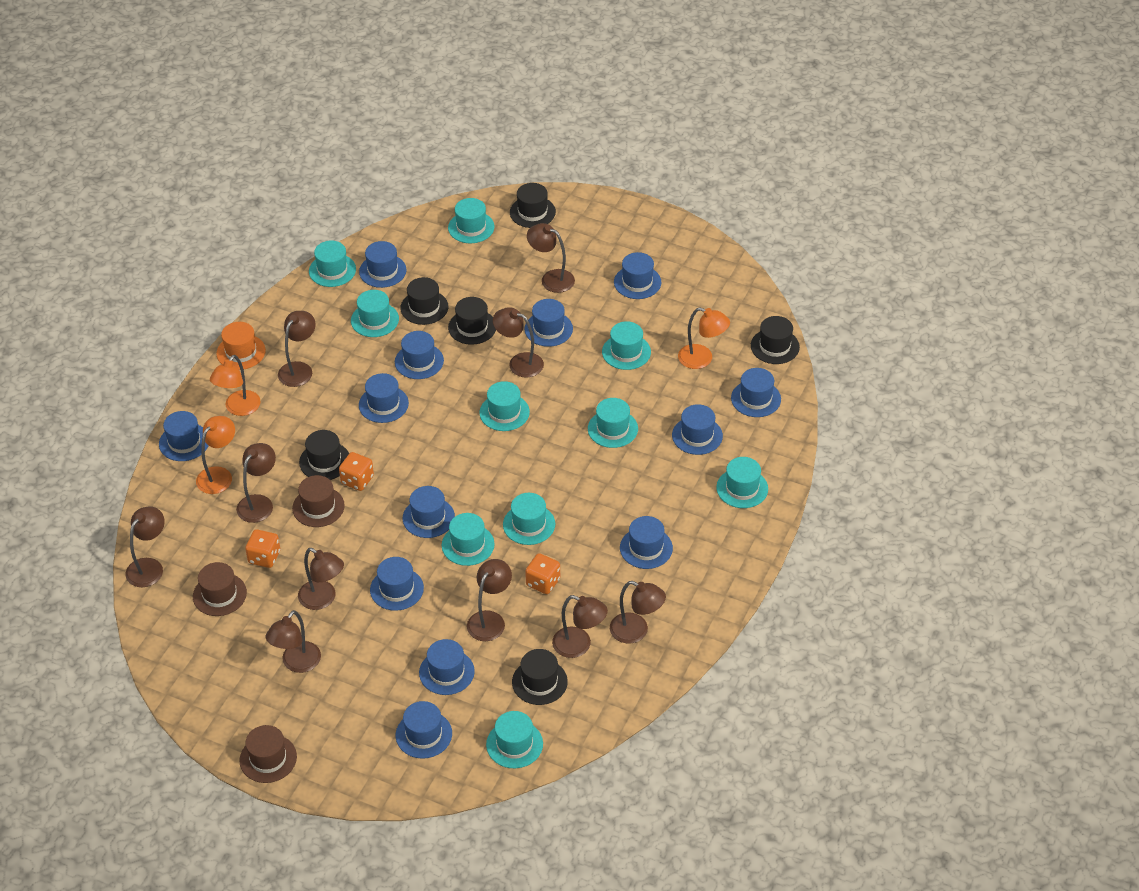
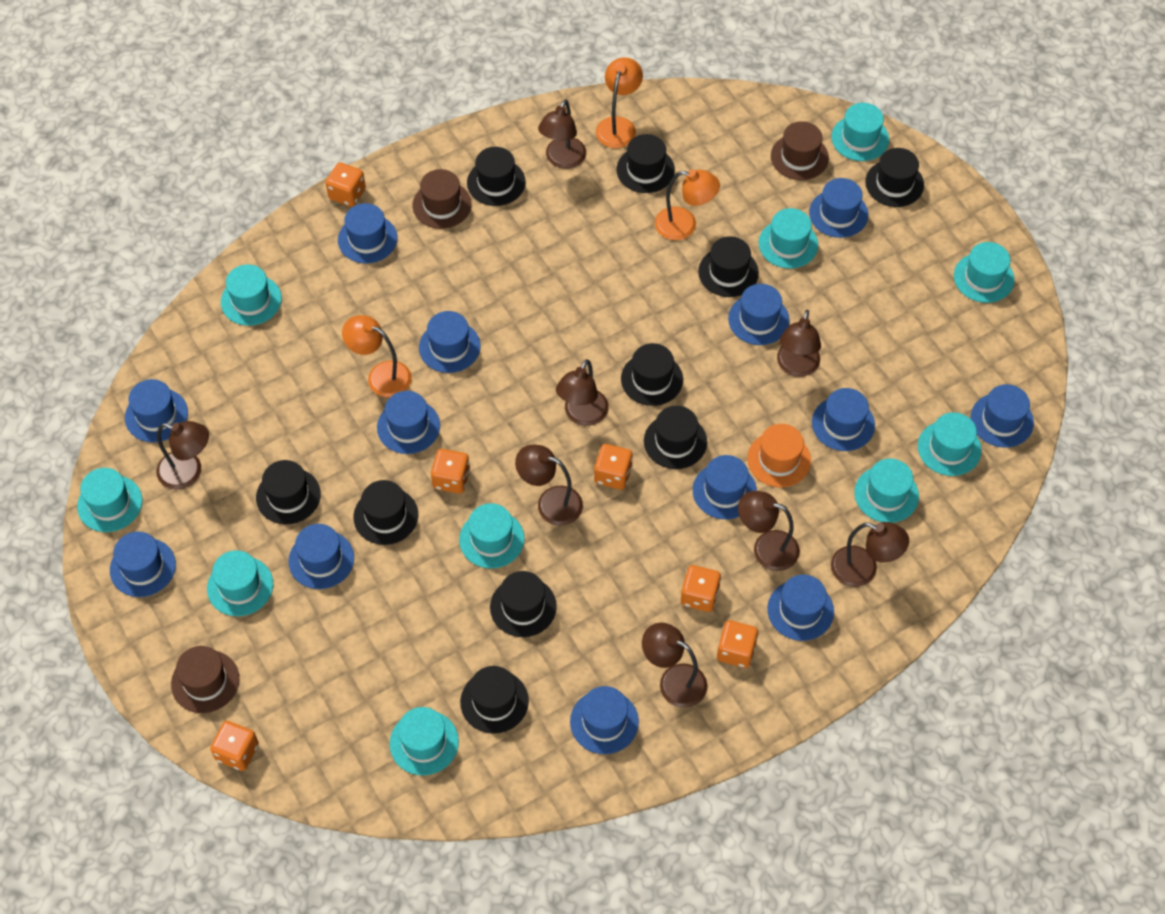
black hat: [299,430,349,480] [400,277,448,325] [448,297,496,345] [510,183,556,228] [512,649,568,705] [751,316,800,364] = 6 -> [256,460,321,524] [353,480,418,545] [460,666,529,734] [467,147,526,206] [490,571,557,637] [617,134,675,193] [621,343,683,406] [644,406,707,469] [698,236,759,297] [865,148,924,207] = 10
brown lamp: [126,506,165,587] [236,443,276,523] [266,610,321,673] [278,311,316,387] [298,548,344,610] [467,559,512,641] [493,307,544,378] [527,223,575,293] [552,595,608,658] [610,581,666,644] = 10 -> [156,421,209,489] [515,445,583,525] [538,99,586,169] [556,359,609,426] [642,622,707,708] [738,491,800,571] [777,310,821,377] [831,522,909,587] = 8
orange dice: [245,529,280,568] [339,452,374,491] [525,553,560,594] = 3 -> [210,721,259,771] [326,162,366,207] [431,449,470,494] [594,444,633,490] [681,565,721,612] [717,620,758,668] = 6

